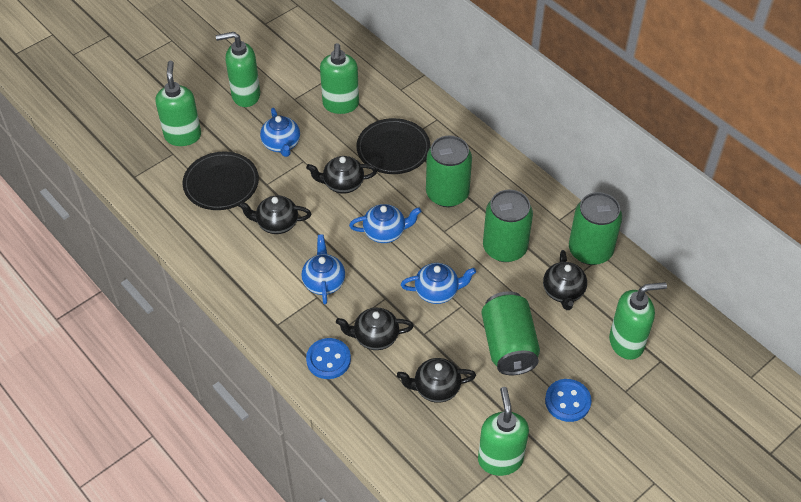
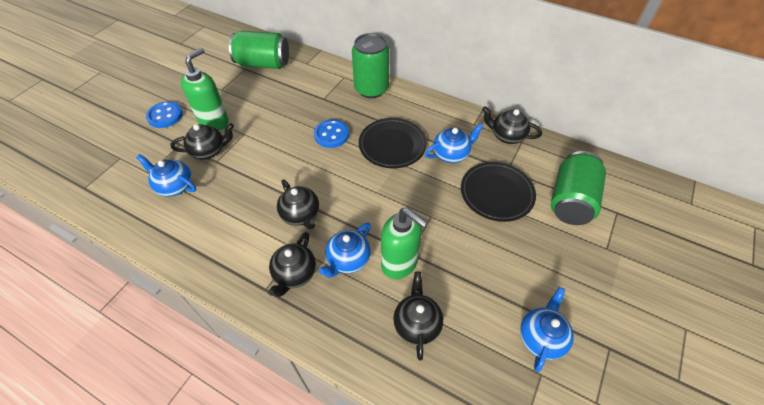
green can: [426,135,472,207] [481,291,540,375] [483,190,533,262] [569,192,622,265] = 4 -> [229,30,289,69] [352,33,390,98] [551,151,606,225] = 3
green soap dispenser: [155,61,201,146] [216,32,260,107] [320,43,359,114] [478,387,529,476] [609,282,667,360] = 5 -> [181,48,229,131] [381,208,428,279] = 2

